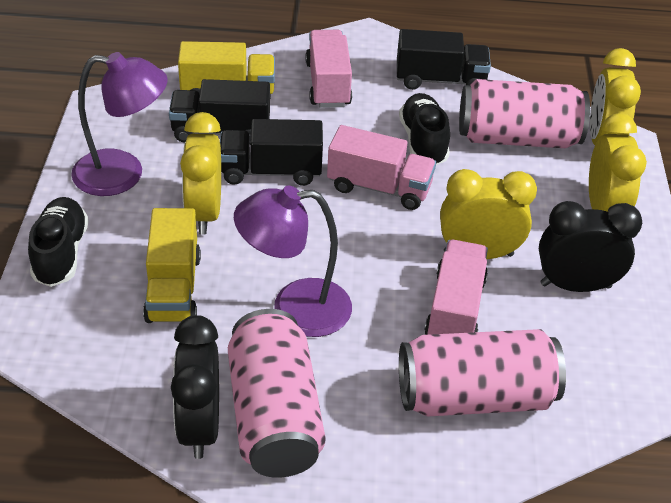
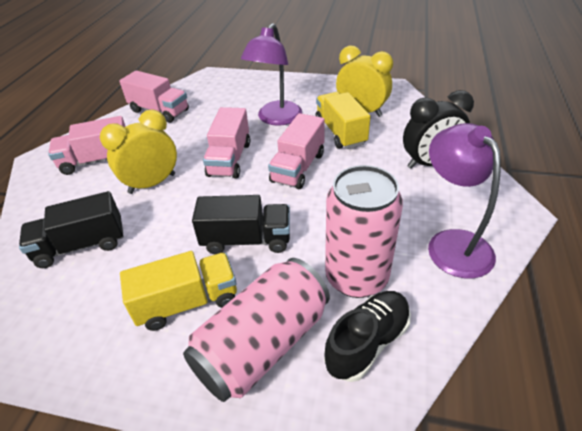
black clock: [171,315,219,459] [539,201,642,292] = 2 -> [403,90,474,169] = 1
black shoe: [28,197,89,287] [399,93,450,165] = 2 -> [324,291,411,382] = 1
black truck: [169,79,270,142] [220,119,323,186] [397,29,491,90] = 3 -> [19,191,124,268] [192,195,290,254] = 2
pink can: [228,309,326,478] [399,329,566,416] [459,79,590,148] = 3 -> [183,258,330,402] [325,165,403,298] = 2
pink truck: [305,30,352,108] [327,125,436,210] [424,240,488,335] = 3 -> [48,116,126,175] [119,70,189,123] [203,107,250,178] [268,113,325,189] = 4
yellow clock: [180,112,221,235] [440,169,537,259] [589,113,647,212] [590,48,641,145] = 4 -> [100,109,177,194] [336,46,393,117] = 2

